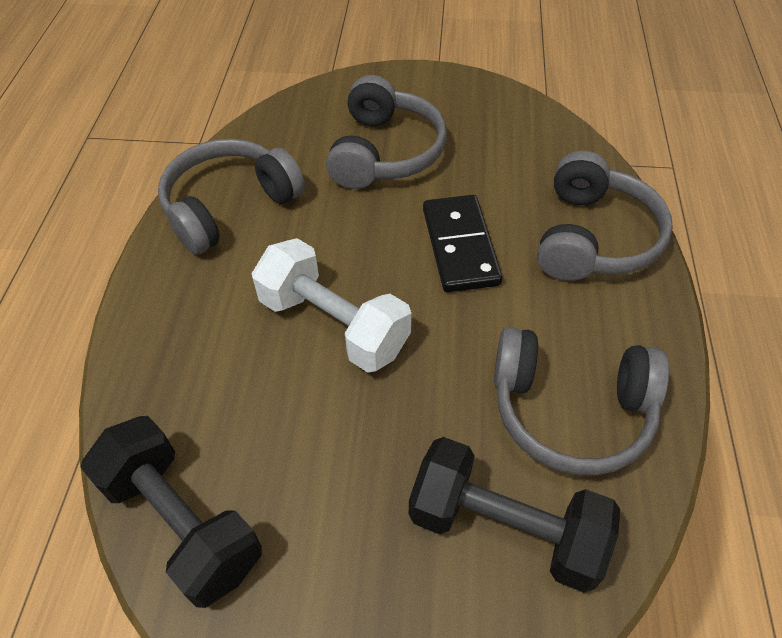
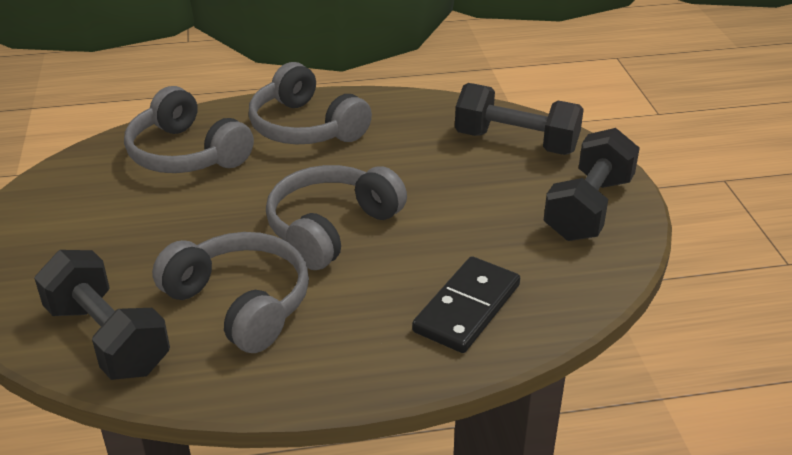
black dumbbell: [80,416,262,608] [409,437,620,593] = 2 -> [34,250,170,380] [455,83,584,155] [544,128,640,241] = 3
white dumbbell: [252,238,411,373] = 1 -> none = 0

